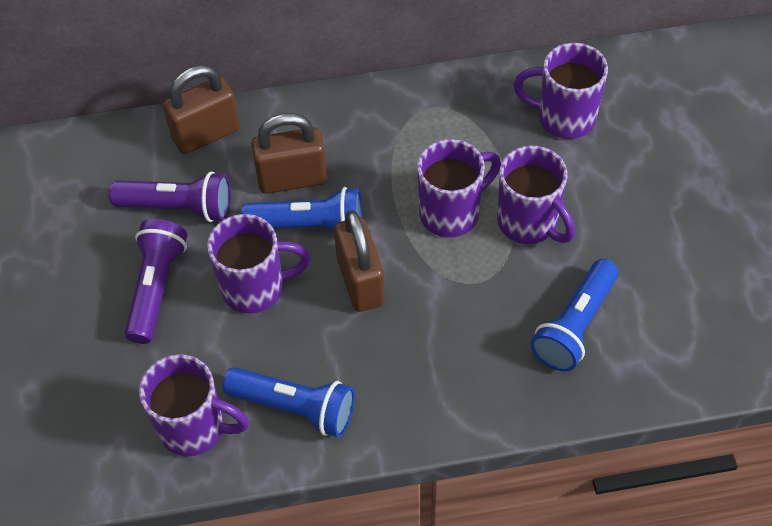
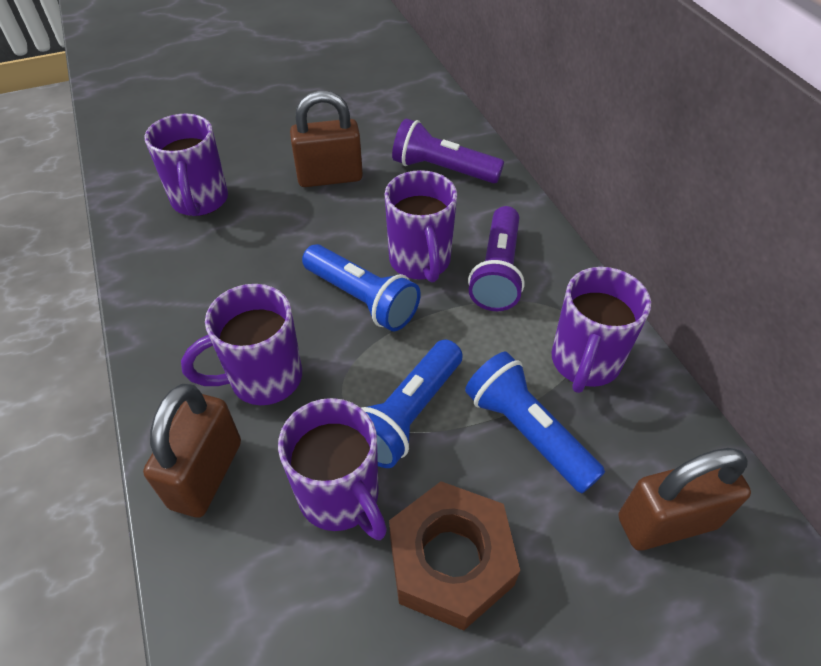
brown nut: none = 0 -> [389,481,520,631] = 1

